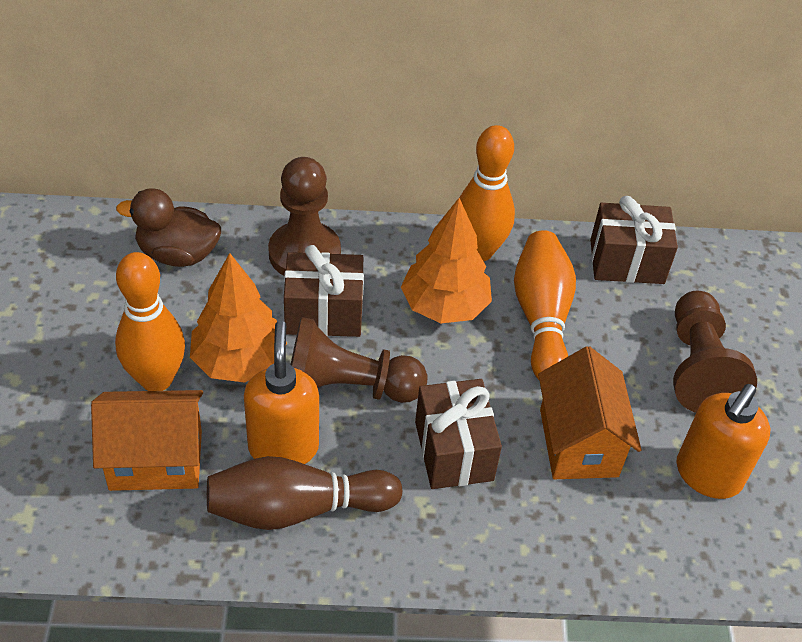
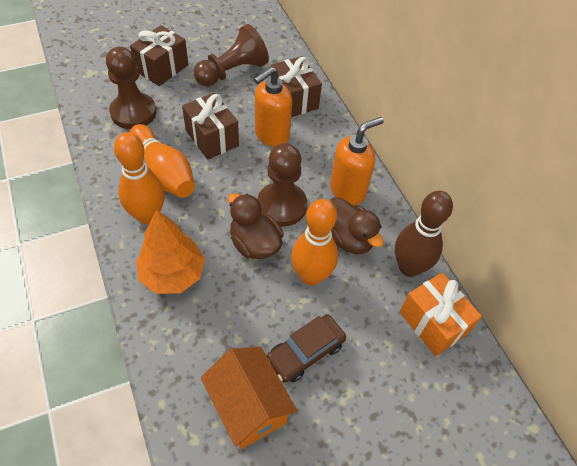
brown car: none = 0 -> [267,314,346,383] = 1
brown duck: [116,188,221,267] = 1 -> [228,193,284,259] [330,197,384,254] = 2
orange gift: none = 0 -> [400,272,482,356] = 1
orange house: [91,390,203,491] [538,346,641,479] = 2 -> [201,347,297,449] = 1
orange tree: [190,253,287,383] [401,198,492,323] = 2 -> [136,209,205,294] = 1

